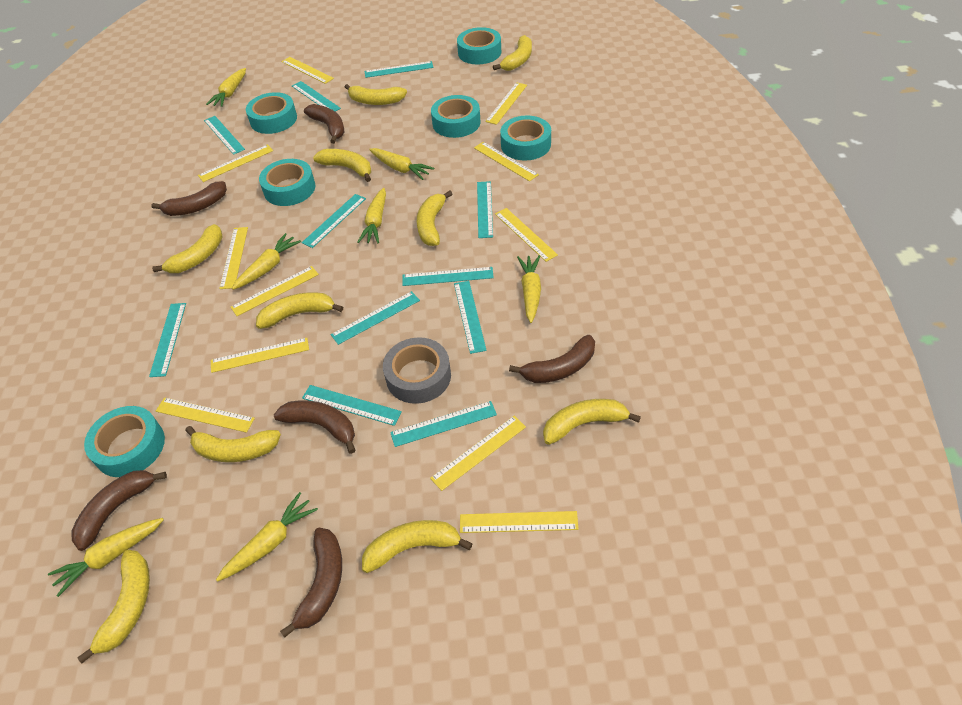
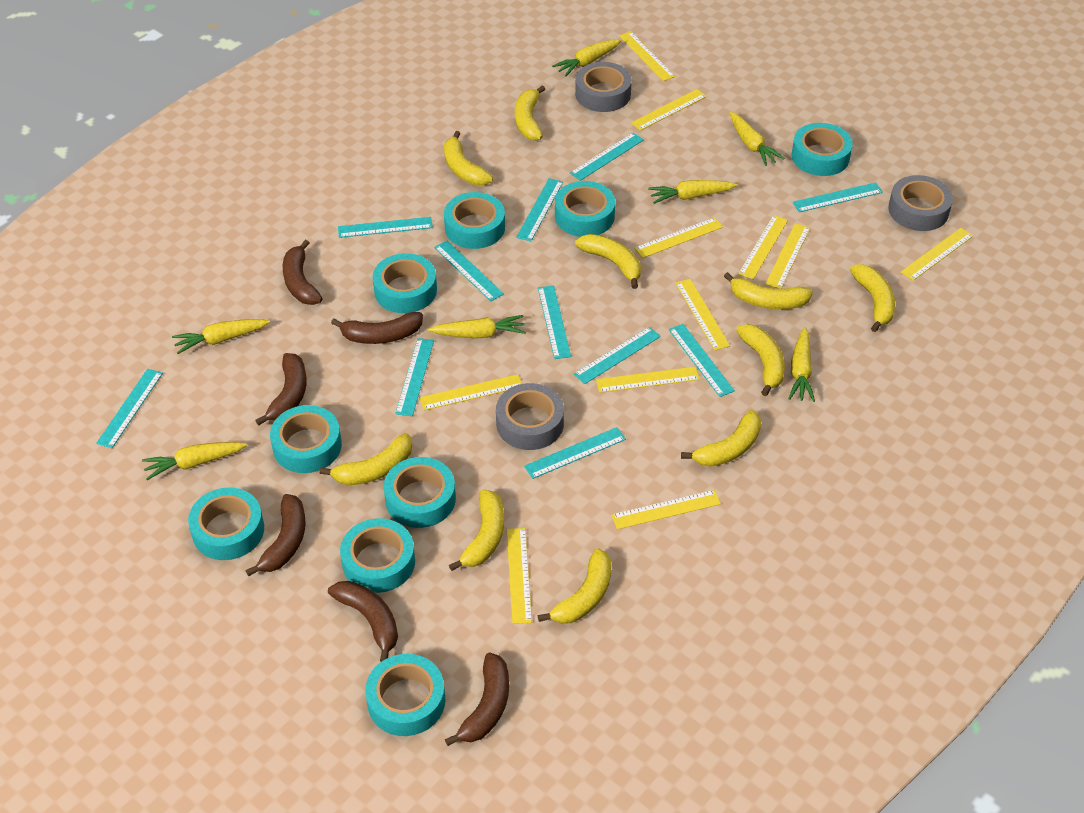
grey tape: [383,337,451,404] = 1 -> [496,383,564,450] [575,62,632,112] [888,175,953,231] = 3
turquoise tape: [84,406,165,477] [246,92,297,134] [259,159,315,206] [431,95,481,138] [457,27,501,64] [500,116,551,161] = 6 -> [188,487,264,560] [270,405,342,473] [340,518,415,593] [365,654,445,736] [373,253,437,313] [384,457,456,528] [444,192,505,249] [555,181,615,237] [792,123,853,176] = 9

